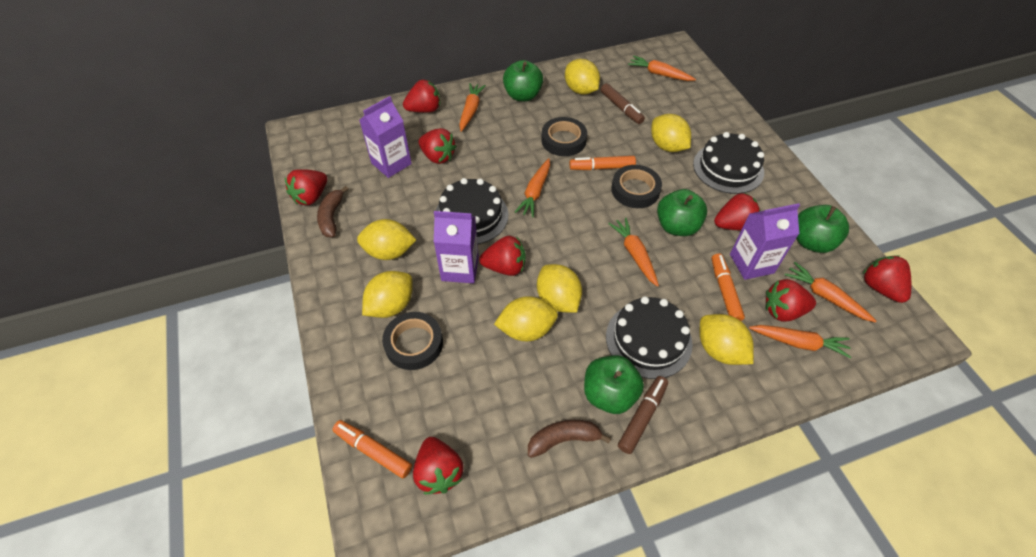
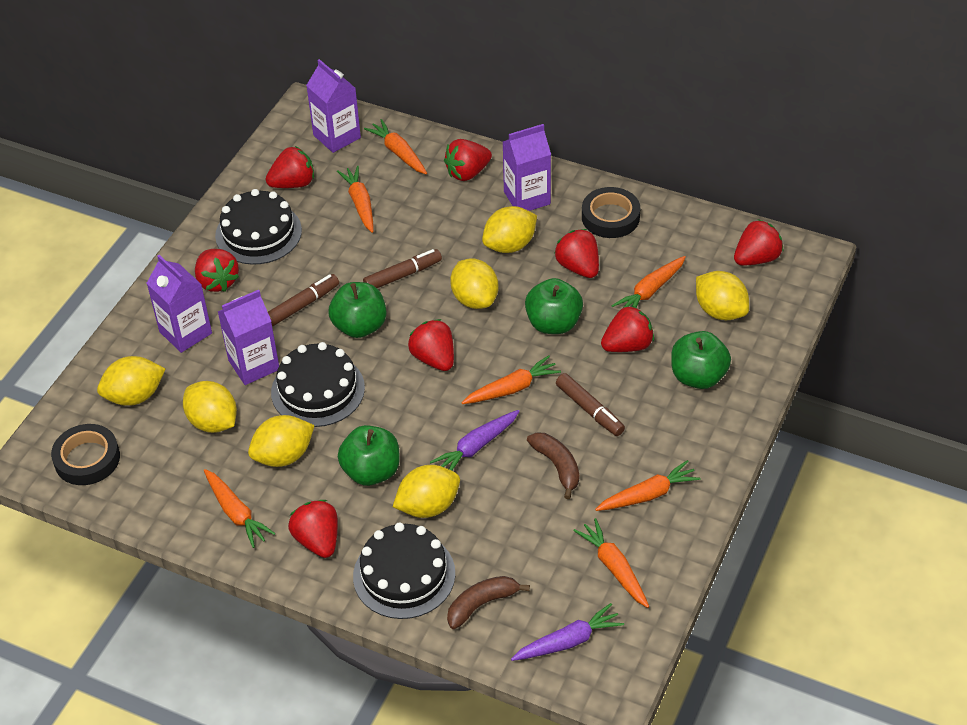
black tape: [382,312,443,370] [541,117,587,156] [611,165,662,208] = 3 -> [51,424,120,485] [582,187,640,238] = 2
brown marker: [601,83,645,124] [618,376,668,454] = 2 -> [268,274,339,326] [363,249,442,288] [556,373,625,436] = 3
orange carrot: [459,83,486,132] [515,158,550,217] [608,218,659,287] [628,56,696,81] [749,325,851,358] [784,262,876,323] = 6 -> [204,469,276,548] [337,166,373,233] [364,119,427,174] [461,355,561,404] [573,518,649,608] [595,460,701,511] [611,256,686,308] = 7
orange marker: [332,420,412,479] [569,156,636,170] [712,253,745,321] = 3 -> none = 0
purple carrot: none = 0 -> [430,410,519,471] [511,603,624,661] = 2
purple carton: [359,96,412,178] [434,211,479,284] [730,203,800,280] = 3 -> [147,255,212,353] [218,290,279,385] [306,59,361,153] [503,124,551,211] = 4

